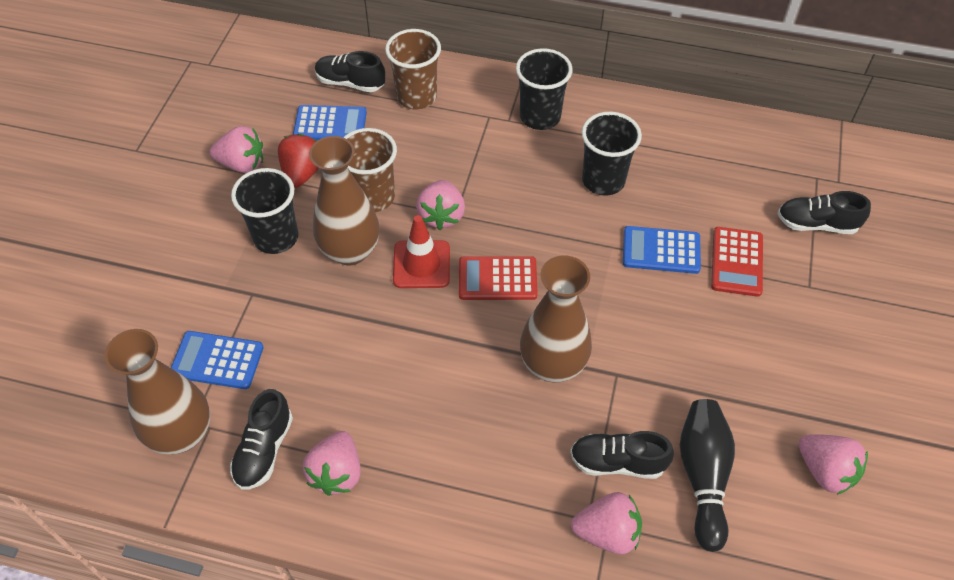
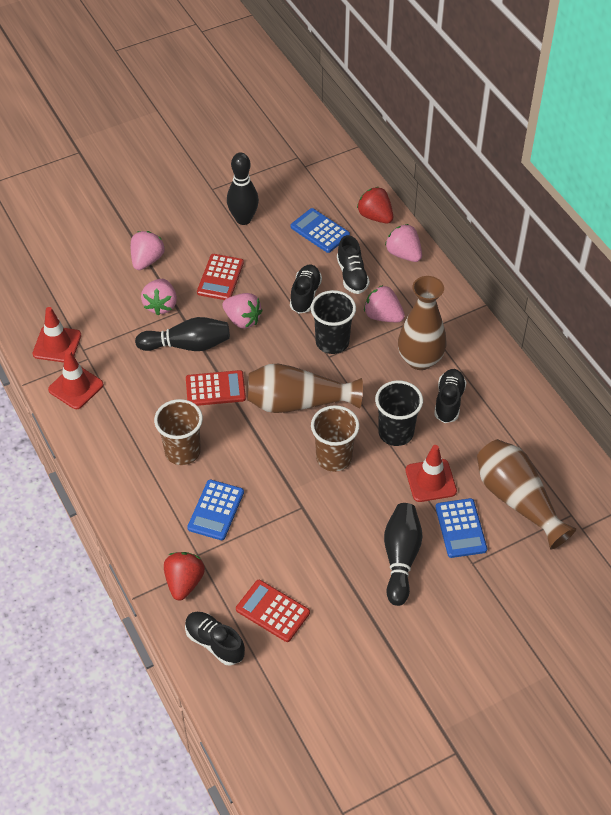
black bowling pin: [680,399,735,552] = 1 -> [135,317,230,351] [227,152,259,225] [384,503,423,606] = 3
black cup: [231,168,298,254] [516,48,572,130] [581,112,642,196] = 3 -> [311,290,356,354] [375,380,423,446] = 2
red calculator: [459,256,538,300] [711,227,763,297] = 2 -> [186,370,246,406] [197,254,244,300] [236,580,310,642] = 3
red strawberry: [278,134,319,188] = 1 -> [164,552,205,601] [357,187,393,223] = 2
red traffic cone: [393,215,450,288] = 1 -> [32,307,81,363] [48,350,104,409] [405,445,457,502] = 3

